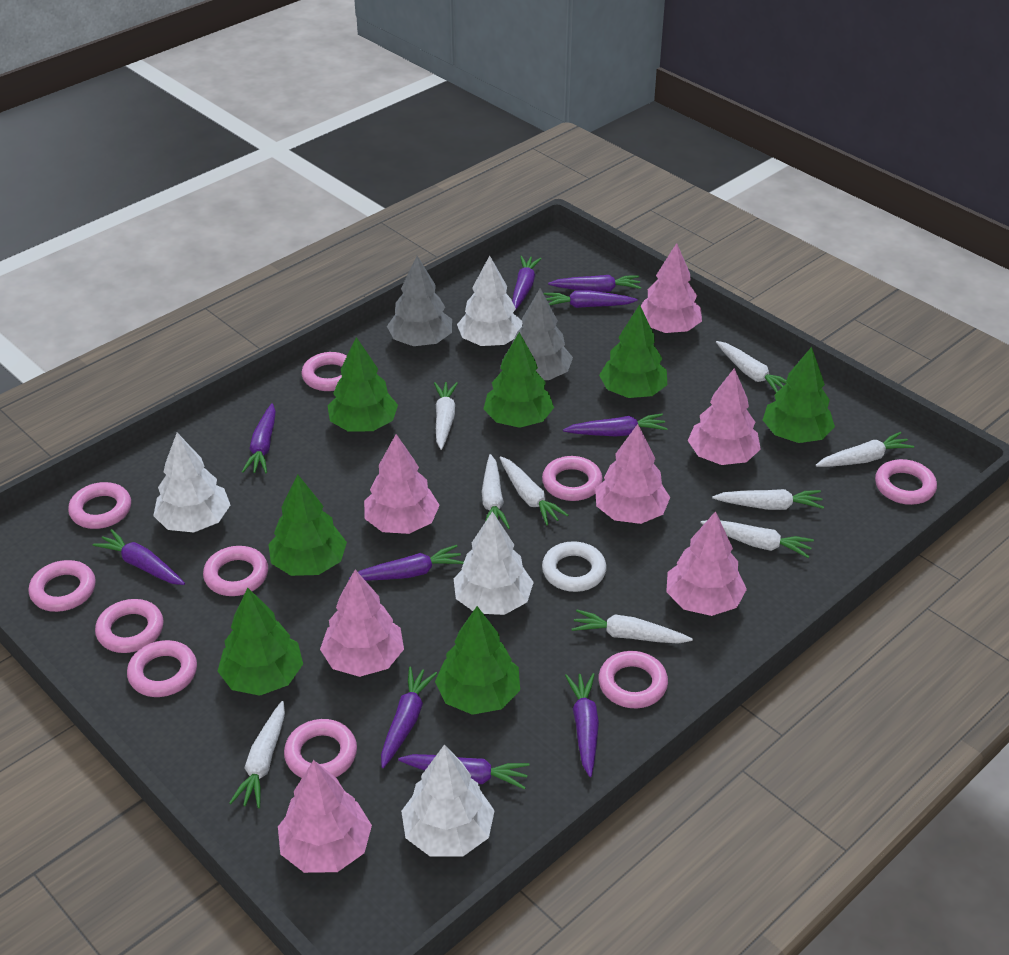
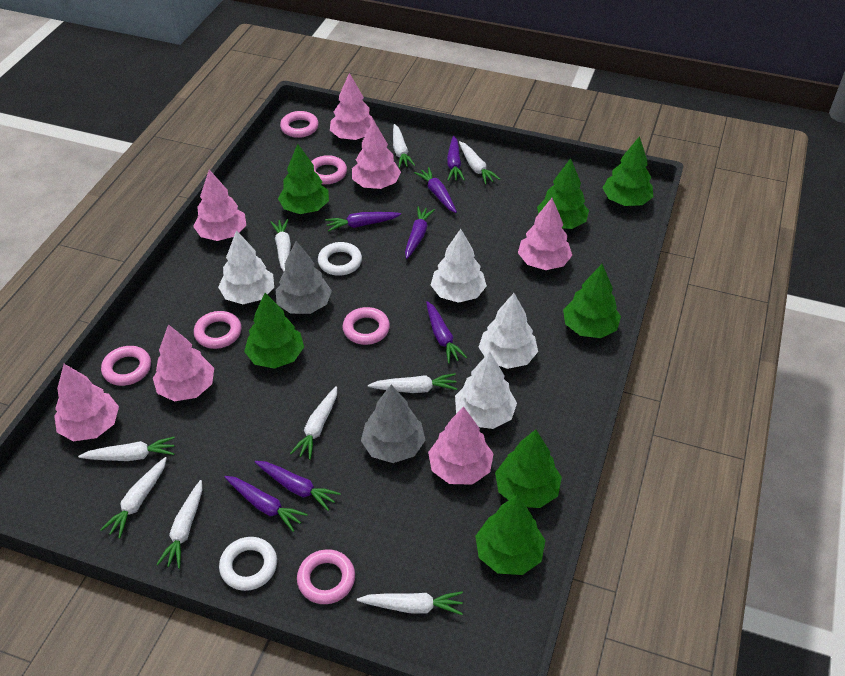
pink ring: [28,560,96,612] [68,482,131,529] [95,599,164,653] [127,640,197,697] [203,546,268,596] [284,719,357,778] [301,352,347,391] [542,456,603,501] [598,651,668,708] [875,459,937,505] = 10 -> [101,346,151,386] [194,311,242,349] [280,111,319,138] [297,549,355,604] [311,155,347,184] [343,307,390,345] = 6
purple carrot: [93,529,185,585] [242,403,276,473] [349,545,464,581] [381,666,437,768] [398,754,530,789] [512,256,542,309] [544,291,638,308] [548,275,641,292] [563,414,668,437] [565,673,599,777] = 10 -> [225,476,308,532] [255,461,341,511] [325,212,401,232] [405,206,435,259] [414,167,457,213] [426,301,467,364] [447,136,465,181] = 7
white ring: [542,541,607,592] = 1 -> [219,537,277,591] [318,242,362,276] = 2

